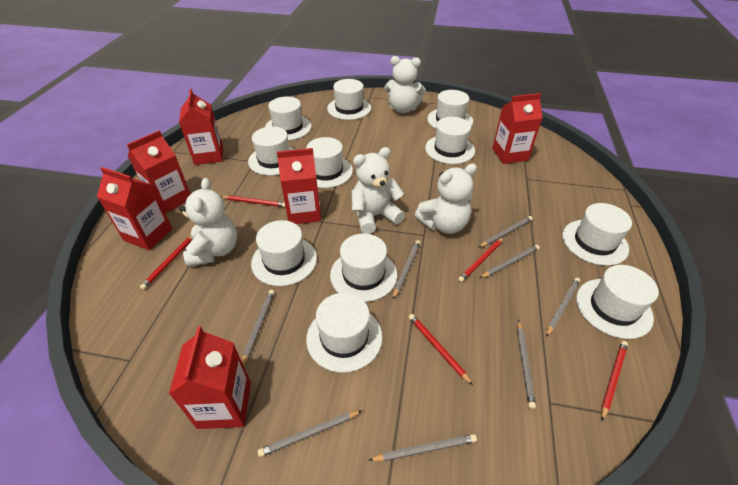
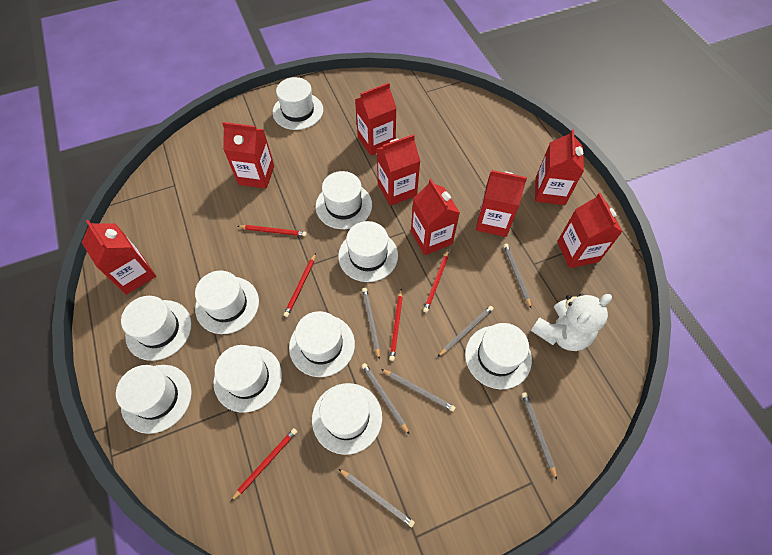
grey pencil: [242,290,274,365] [258,410,362,457] [369,434,477,461] [393,240,420,299] [479,216,533,247] [480,245,540,278] [517,320,536,409] [546,278,580,337] = 8 -> [339,469,415,527] [362,288,380,360] [362,363,410,435] [381,369,455,411] [438,306,494,357] [503,244,531,308] [522,392,557,480] = 7
red carton: [97,167,172,250] [127,130,190,213] [169,326,251,429] [179,89,223,165] [277,148,321,224] [492,93,543,164] = 6 -> [82,220,156,295] [222,122,274,189] [355,83,396,156] [377,134,420,206] [411,179,460,255] [476,170,527,237] [535,129,584,205] [557,193,622,268] = 8
white hat: [248,126,295,176] [251,220,317,286] [265,97,311,140] [306,137,353,188] [306,293,382,373] [327,79,371,120] [330,234,397,302] [425,117,475,164] [427,90,473,129] [562,203,632,266] [576,265,659,339] = 11 -> [116,365,192,434] [121,296,192,361] [195,270,259,334] [214,345,282,412] [273,77,323,130] [289,311,355,377] [312,383,382,455] [316,171,372,229] [338,221,398,282] [465,323,532,389] = 10
white teddy bear: [179,178,237,267] [351,147,405,234] [384,56,426,113] [414,164,477,234] = 4 -> [531,293,612,351] = 1

